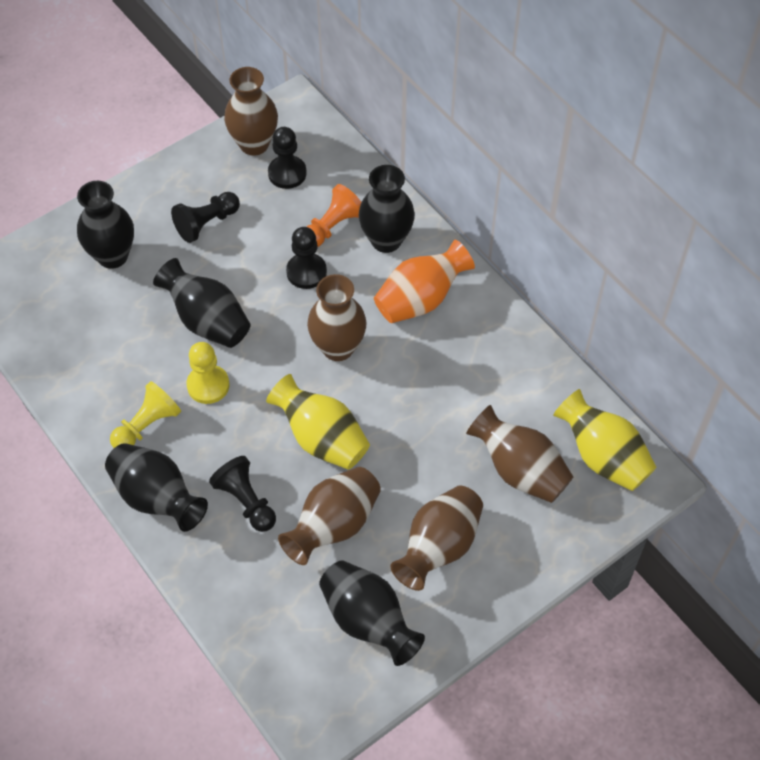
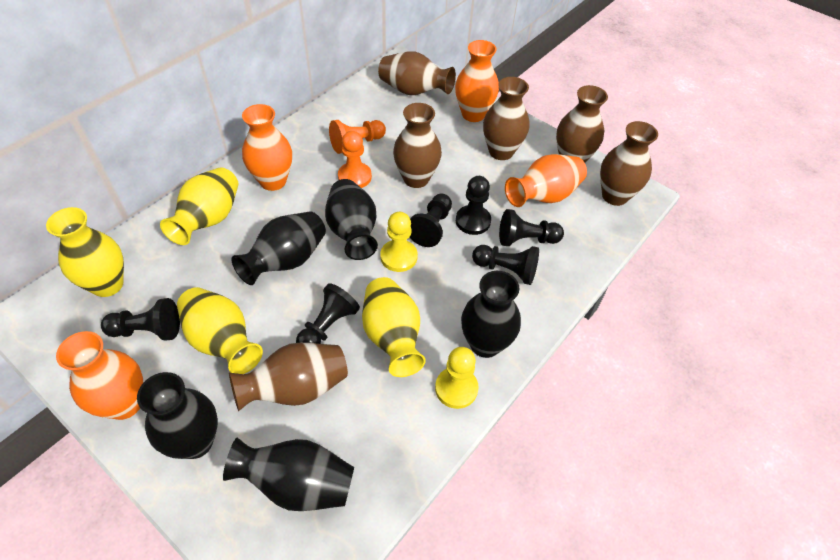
black pawn: [171,192,240,243] [209,456,276,532] [268,127,307,189] [286,227,327,289] = 4 -> [101,298,180,341] [296,283,360,344] [410,194,452,247] [456,176,491,235] [472,245,539,285] [499,209,564,246] = 6
brown vase: [224,67,278,155] [278,467,381,565] [307,274,366,361] [390,485,483,591] [466,405,573,503] = 5 -> [229,343,348,411] [378,51,456,95] [393,103,442,188] [483,77,529,160] [556,85,608,163] [600,121,658,206] = 6
orange pawn: [307,184,361,247] = 1 -> [329,120,386,154] [338,131,372,188] = 2
orange vase: [374,240,475,323] = 1 -> [56,331,143,420] [242,104,292,191] [455,40,499,122] [505,154,587,207] = 4
yellow vase: [266,374,370,470] [553,389,656,491] = 2 -> [46,207,124,297] [160,167,238,245] [177,287,263,374] [362,277,426,377] = 4

